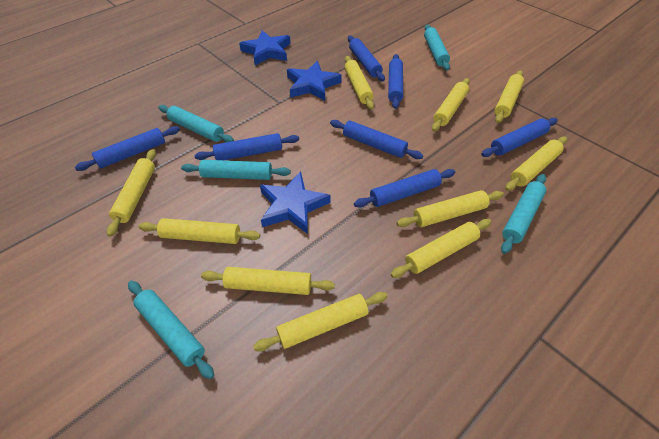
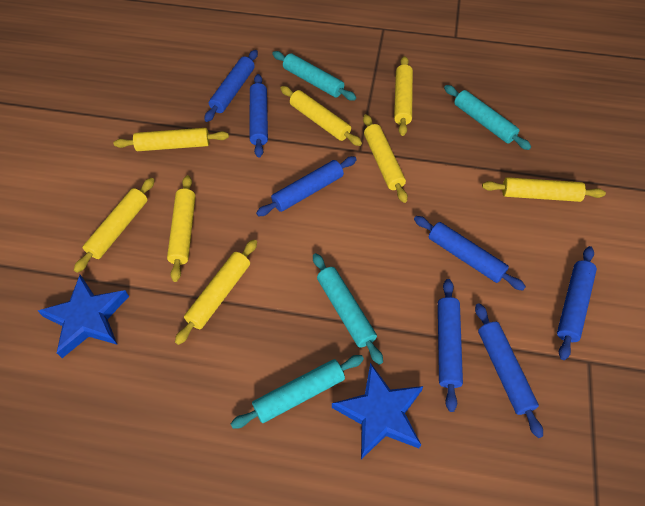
blue star: [239,30,291,66] [260,172,331,234] [287,61,342,101] = 3 -> [38,275,129,358] [332,363,424,460] = 2
turquoise rolling pin: [128,281,214,379] [158,105,234,142] [181,160,291,180] [424,25,450,71] [501,174,546,254] = 5 -> [231,355,364,429] [272,51,356,101] [313,253,383,365] [444,85,531,150] = 4
yellow rolling pin: [107,149,156,237] [139,218,260,244] [201,267,335,295] [253,292,388,351] [345,56,374,110] [391,219,492,278] [397,190,504,227] [432,78,470,132] [495,71,524,123] [505,137,567,191] = 10 -> [74,178,155,273] [113,128,229,151] [167,175,195,282] [175,239,257,345] [280,86,362,146] [363,114,408,203] [394,56,413,136] [482,177,606,202] = 8

